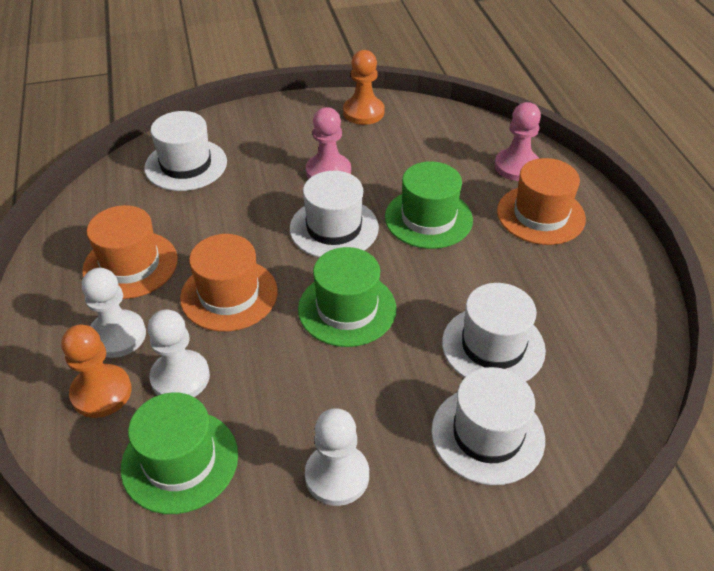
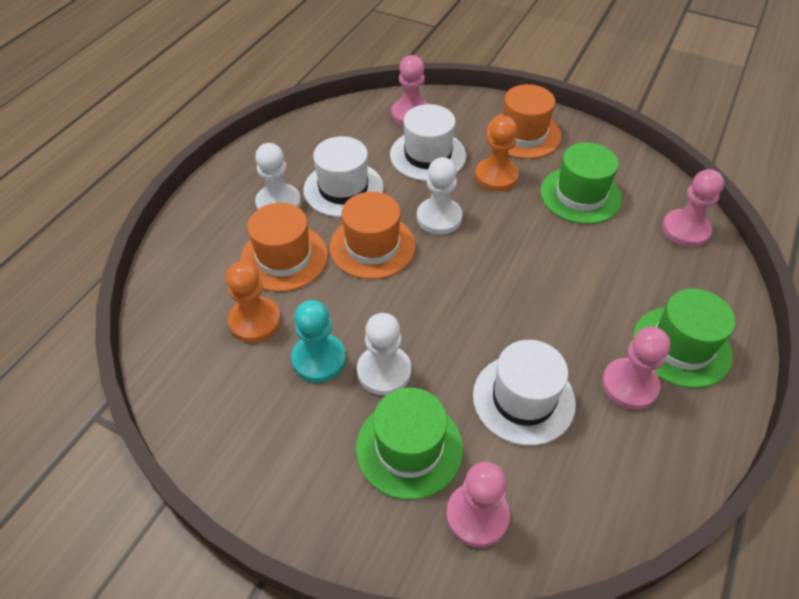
pink pawn: [306,107,351,179] [495,102,541,181] = 2 -> [391,55,428,126] [446,462,510,548] [602,327,670,410] [662,169,724,247] = 4
turquoise pawn: none = 0 -> [292,300,346,383] = 1
white hat: [144,111,227,191] [290,171,379,258] [431,367,545,485] [442,283,546,381] = 4 -> [303,136,383,217] [390,104,466,181] [473,340,576,446] = 3

